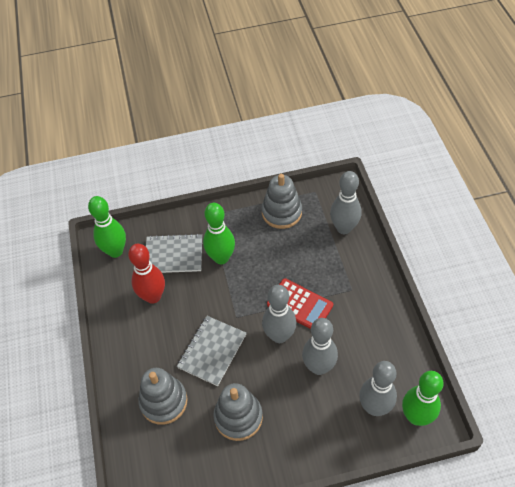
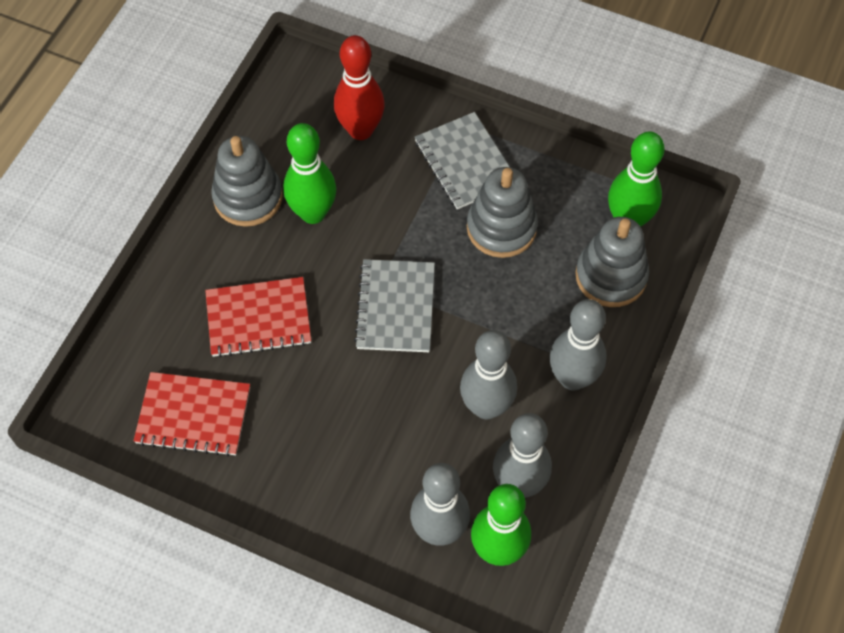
red calculator: [267,278,333,329] = 1 -> none = 0
red notebook: none = 0 -> [134,372,250,457] [205,277,311,358] = 2

